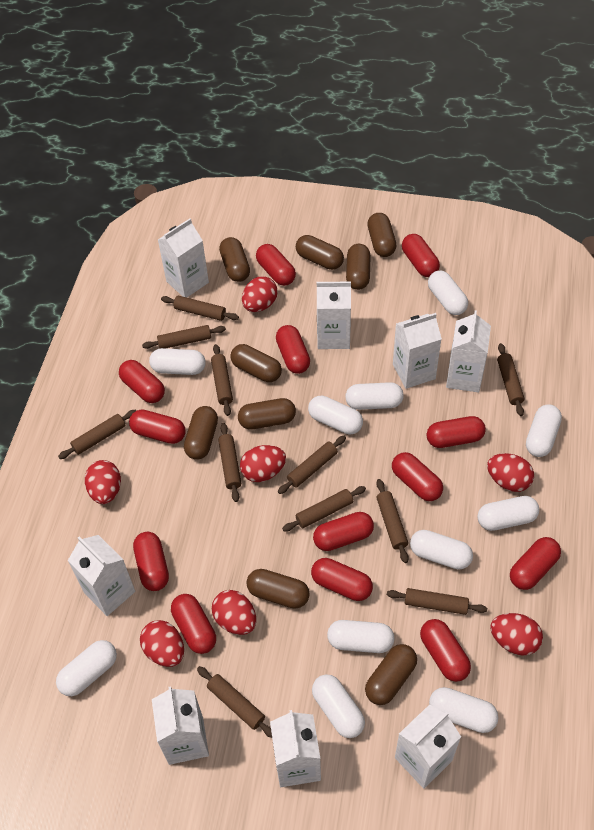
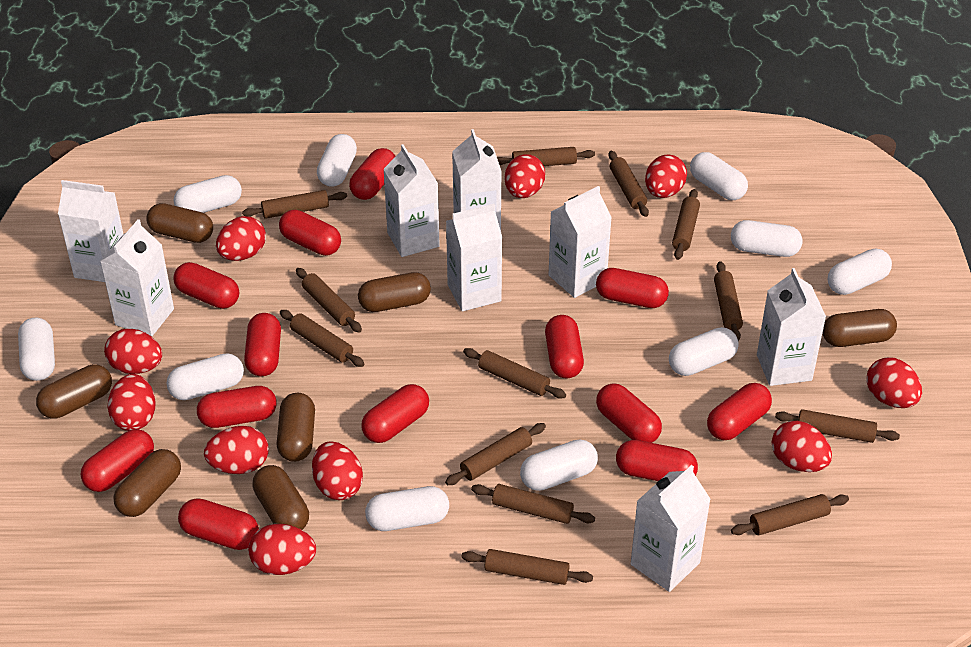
brown capsule: [184,406,218,460] [219,237,250,282] [230,344,282,382] [238,398,296,430] [247,569,310,609] [296,235,344,270] [346,244,370,290] [365,644,417,705] [367,213,397,257] = 9 -> [36,364,112,419] [113,449,181,517] [146,203,213,243] [252,465,309,530] [277,393,315,462] [358,272,431,312] [822,309,897,347] = 7
brown rolling pin: [58,410,136,459] [142,325,226,349] [161,295,239,321] [197,666,272,738] [211,344,233,416] [218,423,241,502] [278,436,346,494] [282,486,366,531] [376,479,409,563] [387,588,487,615] [497,343,524,416] = 11 -> [242,190,347,219] [280,310,364,367] [296,268,362,333] [445,423,546,485] [462,549,593,585] [463,348,566,399] [471,484,595,524] [497,147,595,166] [608,151,649,217] [672,189,700,260] [714,261,743,341] [731,494,849,535] [775,409,900,443] = 13
red egg: [85,460,121,504] [140,620,184,667] [212,590,256,635] [240,445,286,482] [242,276,278,312] [487,453,534,492] [490,613,543,656] = 7 -> [104,329,162,374] [107,374,156,431] [204,426,269,474] [216,216,266,261] [248,524,316,575] [312,441,363,500] [504,154,545,198] [645,155,687,198] [772,421,832,472] [866,357,922,408] = 10
white capsule: [56,640,117,696] [149,348,206,375] [308,396,363,434] [312,674,365,738] [327,620,394,653] [345,382,404,410] [410,530,473,570] [428,271,468,315] [429,687,499,733] [477,496,539,531] [526,404,562,457] = 11 -> [18,318,55,381] [166,353,244,400] [174,175,242,213] [317,134,357,187] [365,486,449,531] [520,440,598,491] [669,327,739,376] [690,152,748,200] [731,220,802,257] [828,248,892,295] = 10

